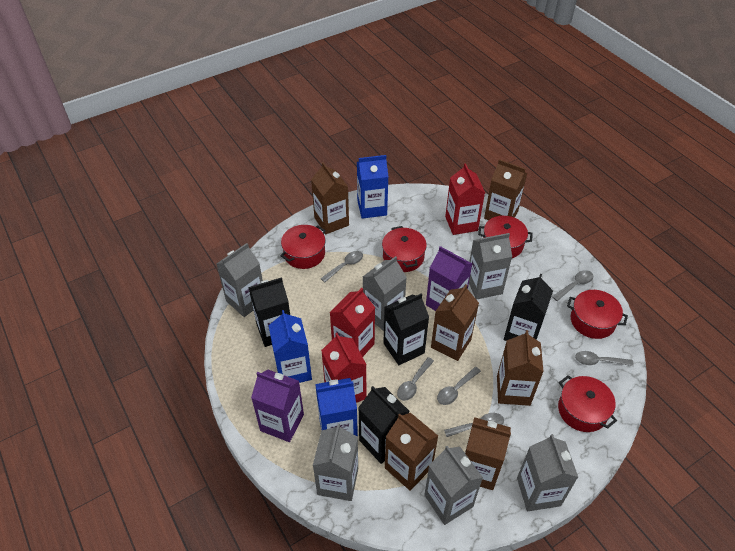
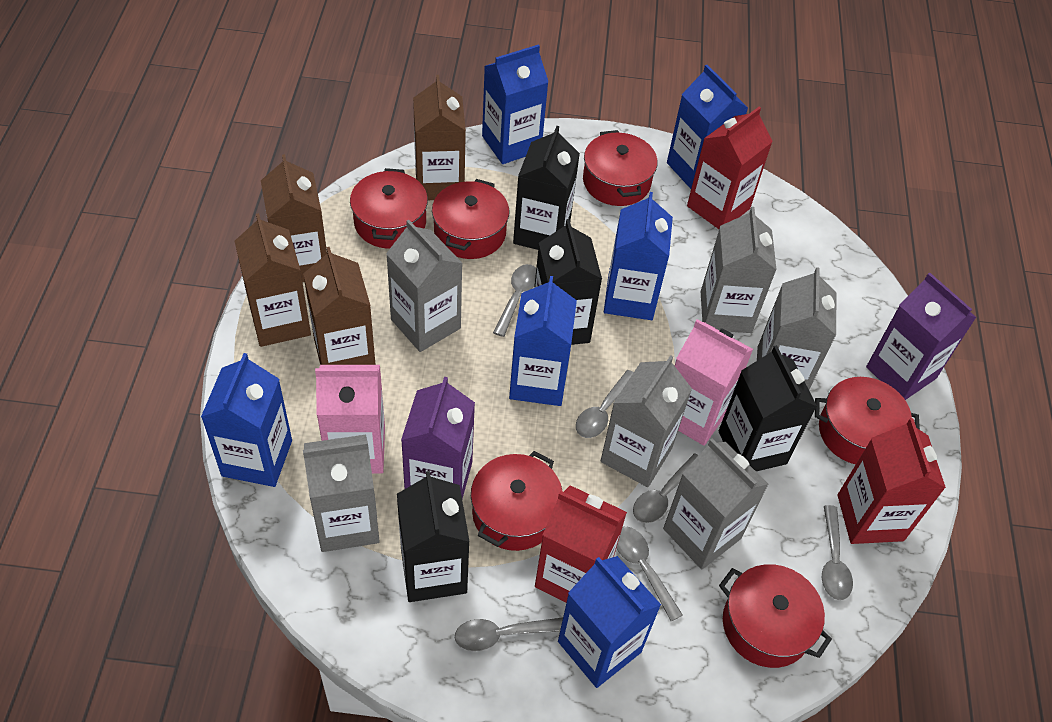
blue carton: [268,310,312,383] [315,378,358,437] [357,155,389,219] = 3 -> [201,353,292,487] [482,44,548,164] [509,276,577,406] [558,556,661,688] [604,192,673,320] [667,65,748,189] = 6
brown carton: [311,162,349,234] [385,413,438,491] [431,284,479,361] [465,417,511,490] [484,159,527,220] [497,330,544,406] = 6 -> [235,213,311,347] [261,154,327,282] [303,247,376,365] [413,75,466,200] = 4
pink carton: none = 0 -> [315,365,385,474] [675,319,753,446] = 2
red pot: [280,225,326,269] [382,226,427,272] [478,216,532,258] [558,375,617,432] [567,290,628,339] = 5 -> [350,168,428,248] [432,179,509,259] [471,451,563,551] [583,130,658,206] [719,564,832,668] [815,377,920,464] = 6

